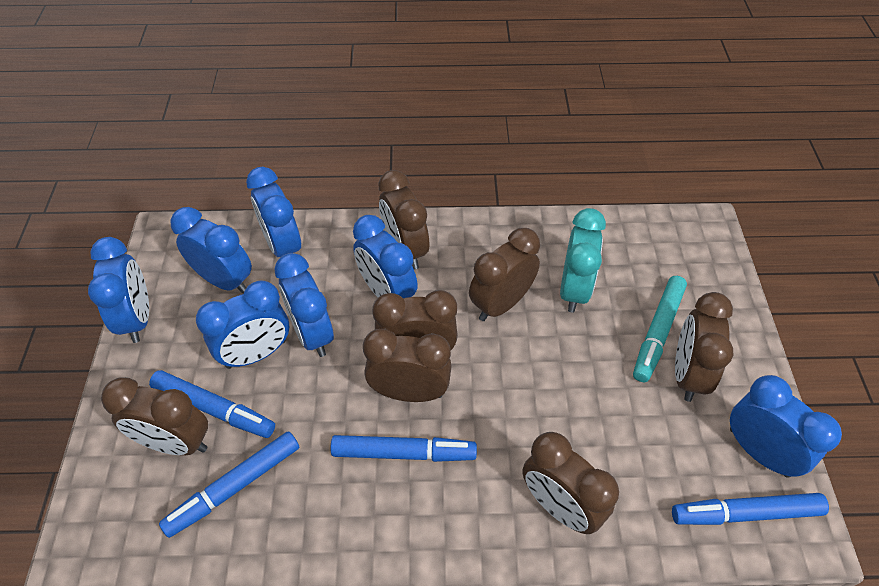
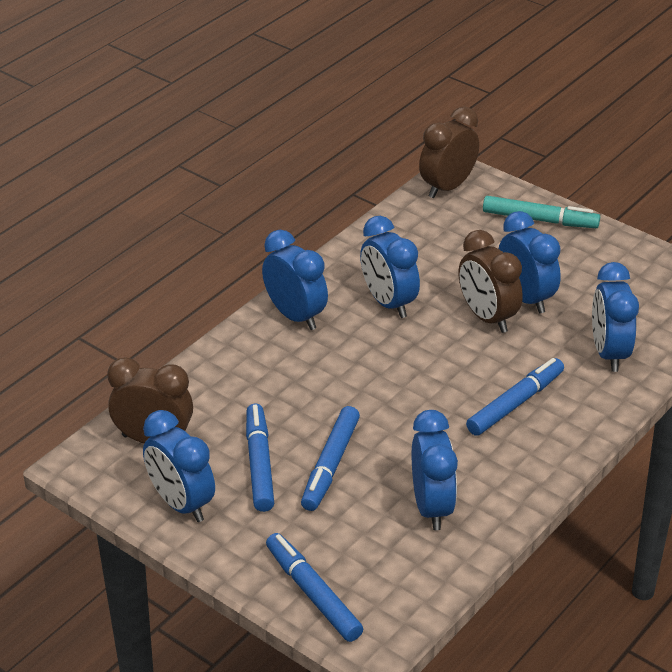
blue clock: [88,237,149,343] [170,207,252,294] [196,280,289,369] [246,167,301,257] [275,253,334,357] [353,215,418,298] [730,375,842,478] = 7 -> [143,410,215,522] [262,230,328,330] [360,216,420,318] [412,410,458,530] [499,211,561,314] [592,262,639,372] = 6
brown clock: [101,377,208,455] [363,329,452,402] [372,290,458,350] [378,170,429,269] [469,228,540,321] [522,432,619,534] [675,292,733,402] = 7 -> [107,357,193,444] [419,107,479,198] [458,230,523,333] = 3
turquoise clock: [560,208,606,313] = 1 -> none = 0

